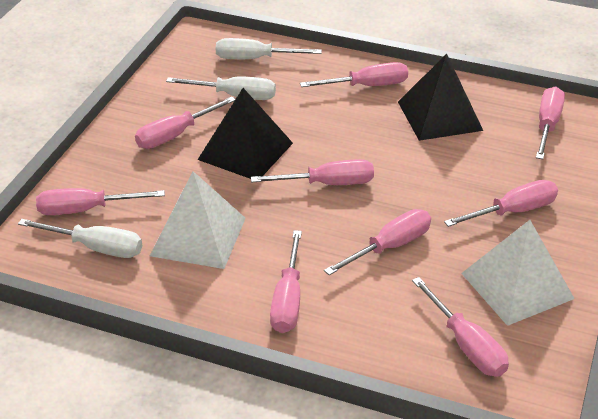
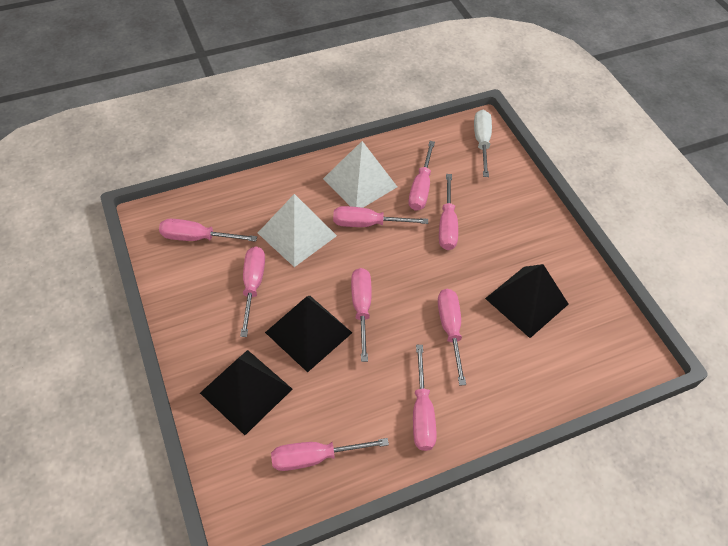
black pyramid: [198,88,293,179] [398,53,483,141] = 2 -> [200,350,292,435] [265,296,352,372] [485,264,569,338] = 3
white screwdriver: [18,219,142,258] [166,76,276,100] [216,38,322,59] = 3 -> [474,110,492,177] = 1

